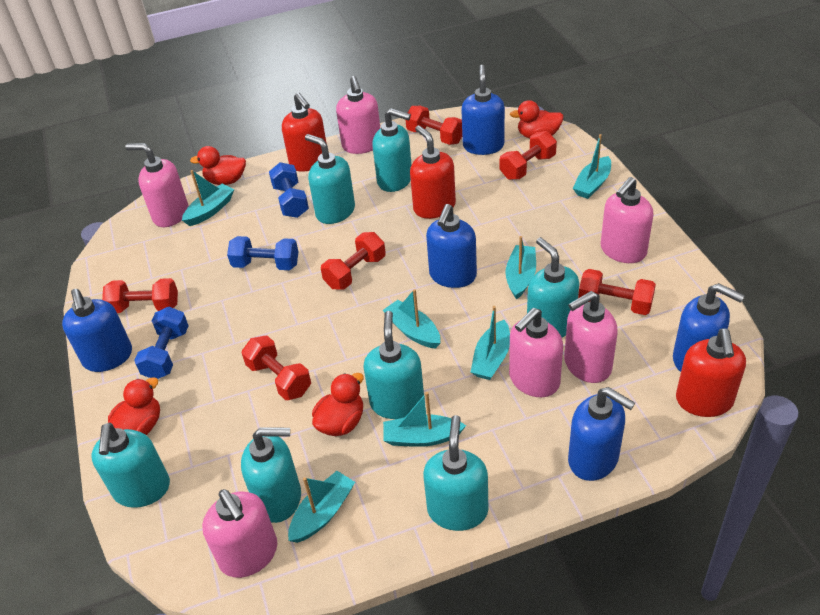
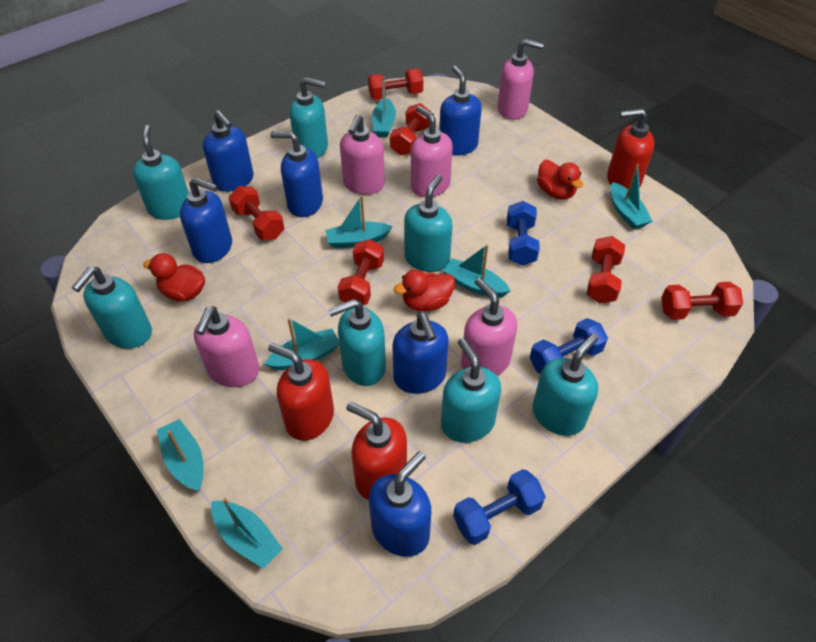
blue soap dispenser: [62,289,132,372] [426,204,477,288] [461,65,505,155] [568,387,635,481] [673,283,745,372] = 5 -> [180,177,232,263] [203,110,254,192] [270,131,323,217] [369,451,431,557] [392,313,449,394] [439,66,482,156] = 6
pink soap dispenser: [125,143,188,227] [202,489,277,578] [336,76,380,154] [509,308,563,397] [564,291,618,383] [600,177,654,263] = 6 -> [194,306,260,387] [340,115,385,195] [411,106,453,197] [461,278,517,376] [497,39,544,120] = 5
red duck: [108,377,160,435] [190,146,246,185] [312,373,364,436] [510,100,564,138] = 4 -> [143,253,205,302] [394,270,455,311] [537,160,583,200] = 3

